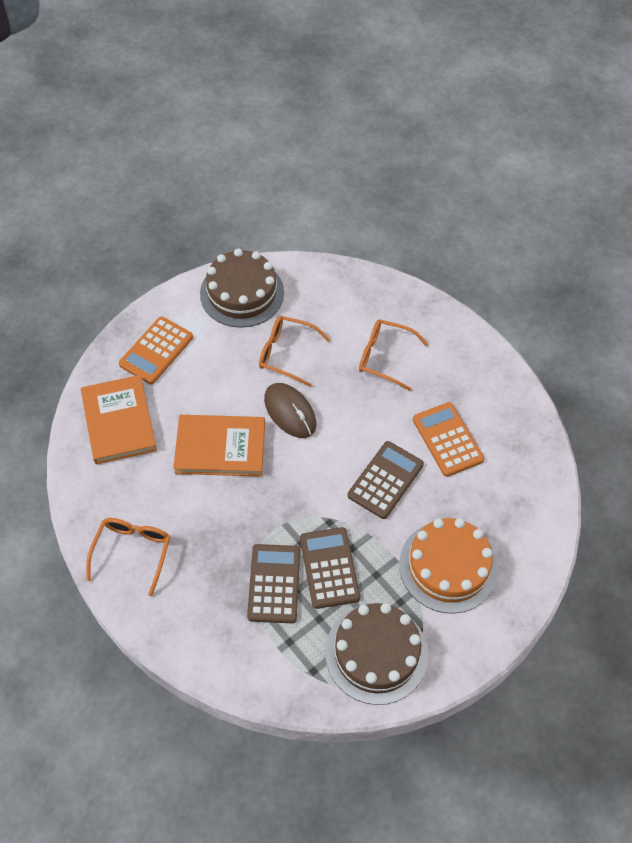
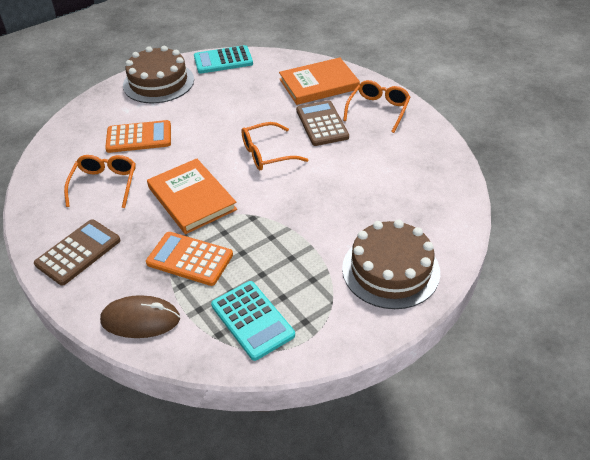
brown calculator: [247,544,300,623] [300,527,360,609] [348,441,424,519] = 3 -> [34,219,121,286] [296,100,349,146] = 2
orange cake: [399,518,498,614] = 1 -> none = 0
turquoise calculator: none = 0 -> [194,45,253,74] [211,281,295,361] = 2

